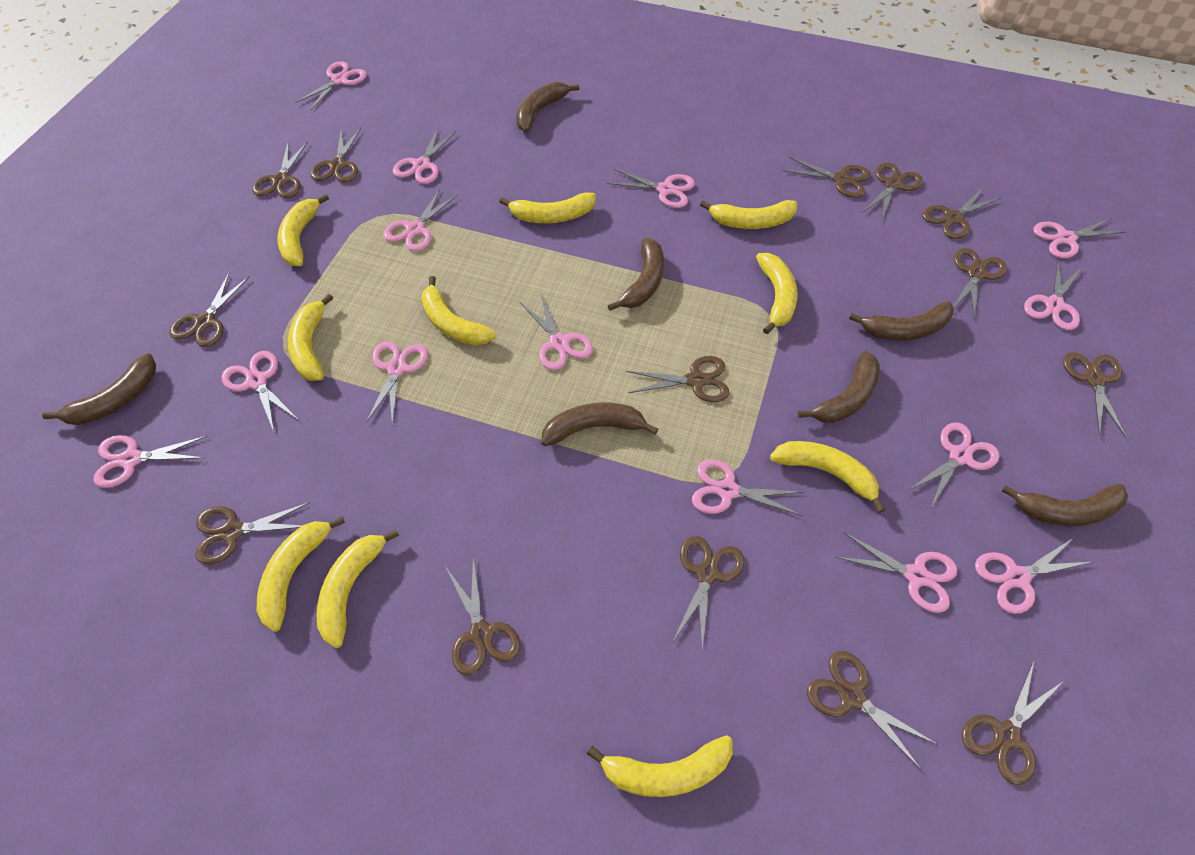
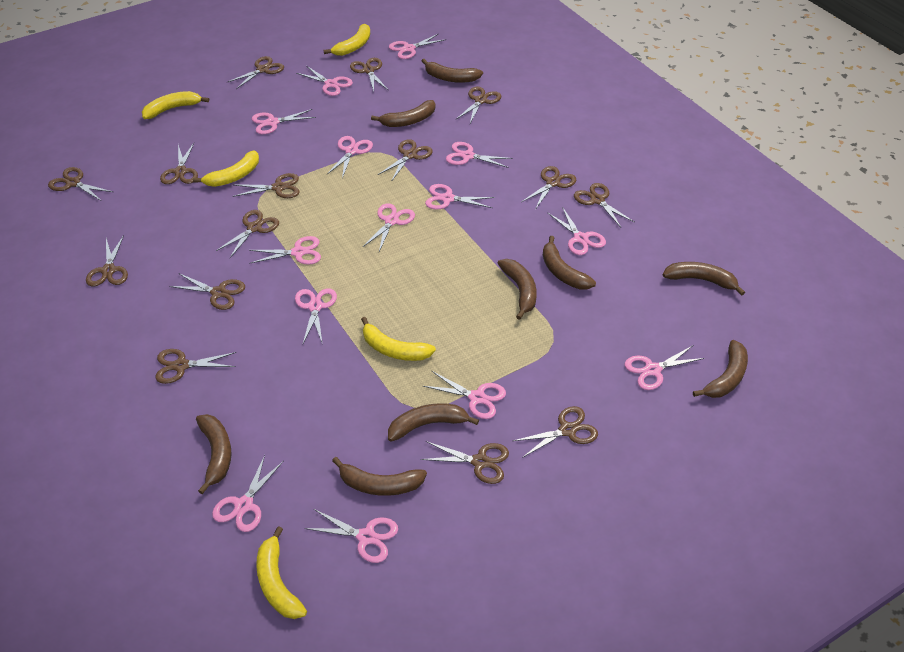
brown banana: [42,353,156,425] [516,82,579,132] [541,403,658,446] [607,238,664,311] [798,350,880,423] [849,301,954,340] [1002,484,1128,526] = 7 -> [196,414,232,494] [332,457,427,496] [371,100,435,127] [388,403,479,442] [422,59,483,83] [498,259,537,320] [543,236,596,289] [663,262,745,295] [693,340,748,398] = 9
brown scissors: [170,272,249,347] [196,502,310,564] [252,141,308,198] [311,128,361,183] [445,557,520,676] [627,356,729,402] [673,536,744,651] [783,157,871,198] [807,651,938,770] [861,162,923,222] [922,187,1002,239] [953,248,1007,320] [962,660,1064,785] [1063,352,1126,438] = 14 -> [48,167,113,201] [86,235,128,286] [155,349,236,384] [160,143,198,184] [169,273,245,310] [216,210,279,258] [228,56,284,89] [232,173,299,198] [350,58,388,91] [378,139,433,182] [421,441,509,484] [456,87,501,123] [513,406,598,458] [521,166,576,210] [574,183,634,227] = 15
yellow banana: [257,516,345,632] [278,194,329,266] [288,294,333,381] [317,529,399,648] [421,276,496,346] [500,192,596,223] [587,735,733,797] [700,200,797,229] [756,253,798,334] [770,441,885,513] = 10 -> [142,91,209,119] [193,150,259,187] [256,526,307,619] [324,24,370,56] [361,317,436,361] = 5

